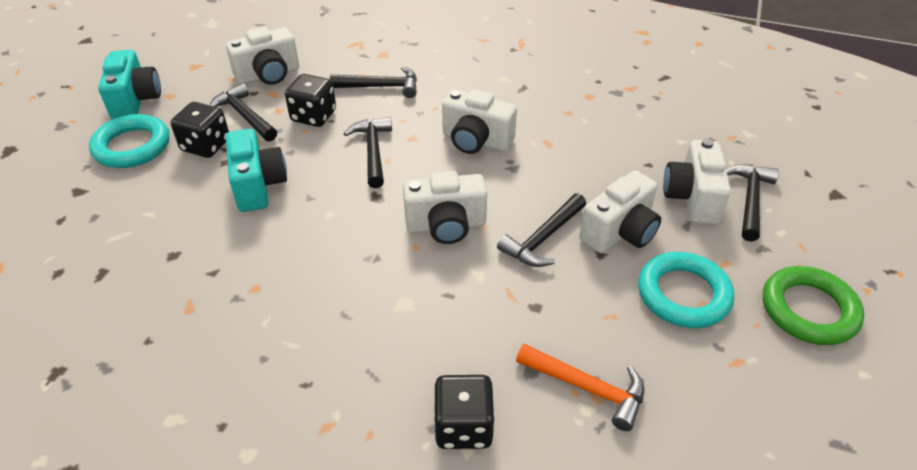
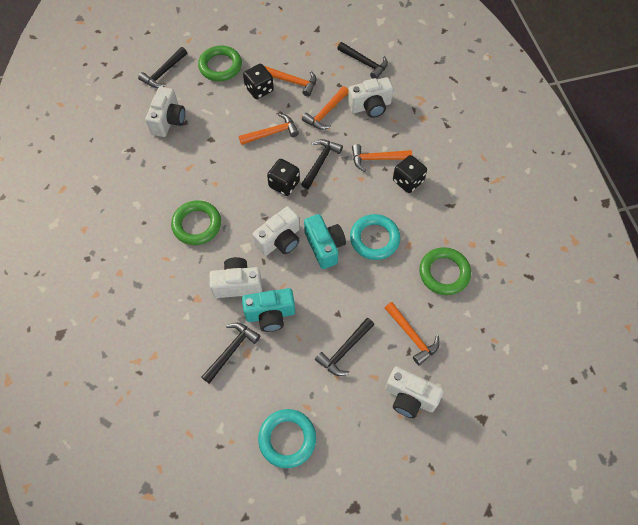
green ring: [763,266,864,345] = 1 -> [171,200,221,245] [198,46,242,81] [419,247,471,295] = 3
orange hammer: [516,344,644,431] = 1 -> [239,113,299,145] [264,66,317,97] [302,86,349,130] [352,144,412,172] [385,302,440,365] = 5

